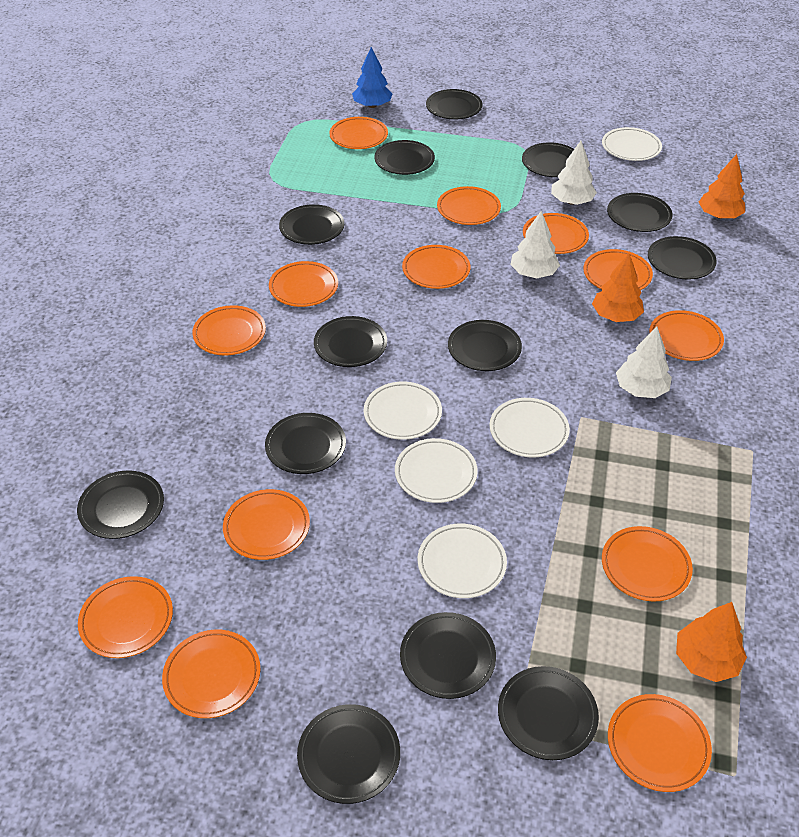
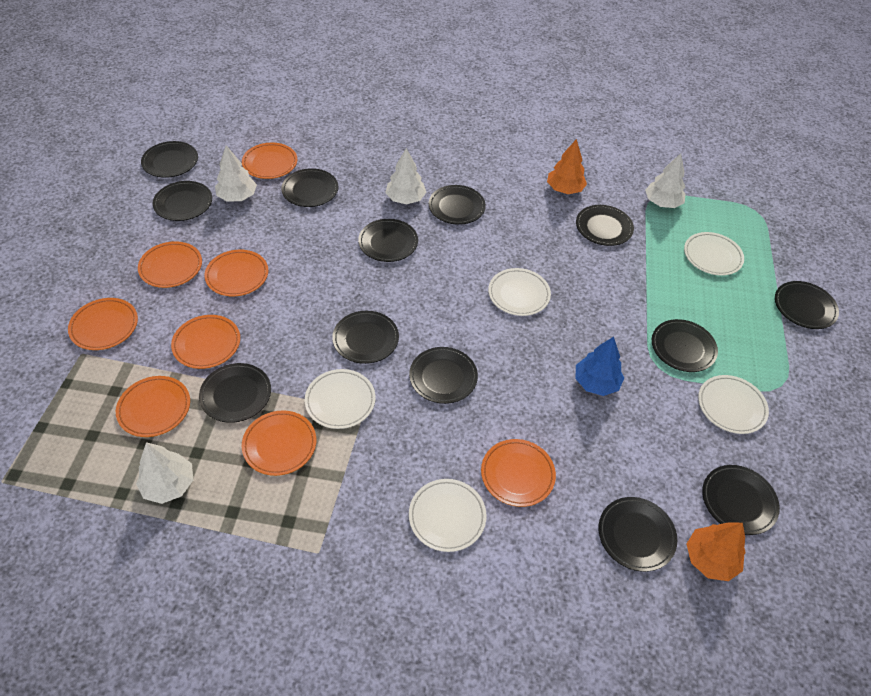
orange plate: [78,576,173,658] [162,630,261,718] [192,305,266,355] [223,489,310,560] [269,261,338,307] [329,117,388,149] [402,245,471,289] [437,186,501,225] [523,213,589,254] [583,249,653,290] [602,526,693,602] [608,694,712,792] [649,310,724,361] = 13 -> [68,298,138,350] [116,376,190,437] [138,241,202,288] [171,315,240,369] [205,250,268,296] [242,143,298,179] [242,410,316,476] [481,439,556,507] = 8
orange tree: [592,253,644,322] [676,602,747,682] [699,154,745,219] = 3 -> [547,139,587,194] [687,523,746,581] = 2
white tree: [510,211,560,278] [551,141,597,205] [616,327,672,398] = 3 -> [136,442,193,504] [215,146,257,202] [385,148,427,204] [645,153,686,208] = 4

